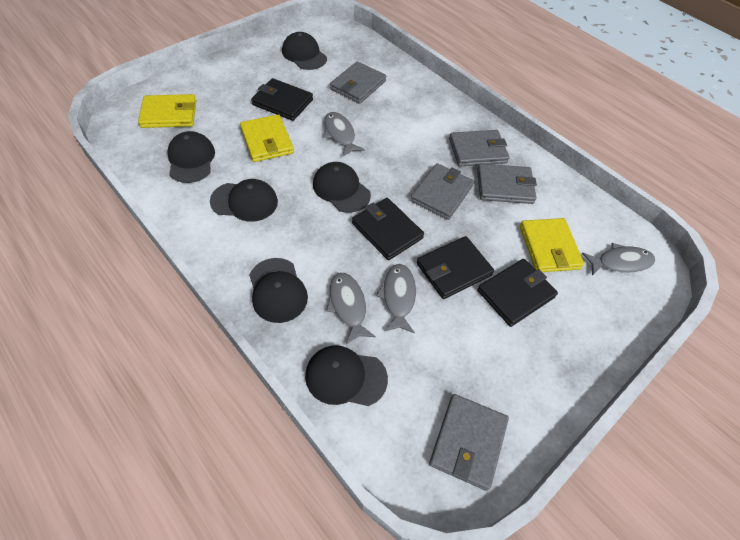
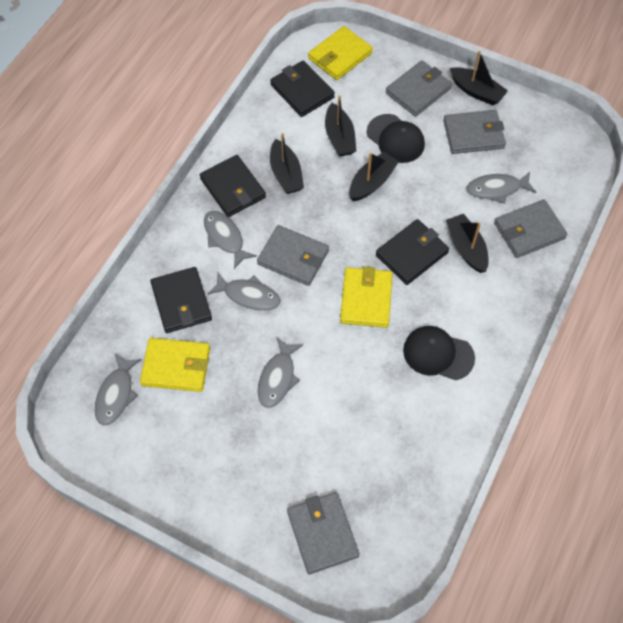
black boat: none = 0 -> [270,133,304,194] [325,95,356,156] [349,152,399,201] [446,214,489,273] [450,51,508,105] = 5
black cap: [167,131,215,183] [210,179,278,222] [249,258,308,323] [282,32,327,70] [305,345,388,406] [313,162,371,213] = 6 -> [367,114,425,163] [403,326,475,380] = 2
grey fish: [324,112,365,156] [326,273,376,345] [376,264,416,333] [582,243,655,276] = 4 -> [94,353,141,425] [204,211,257,269] [207,271,280,311] [257,338,303,408] [467,172,537,204] = 5

